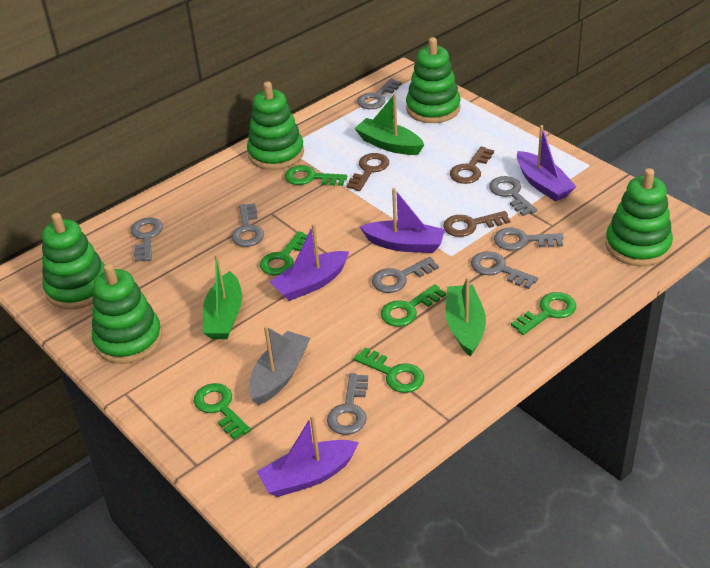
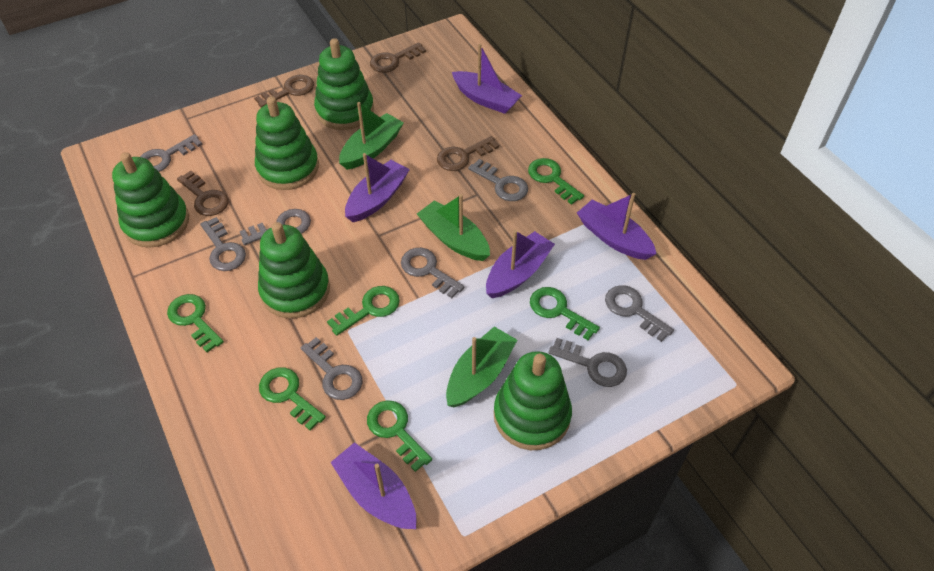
brown key: [346,153,389,191] [443,211,510,237] [450,146,494,184] = 3 -> [177,171,229,216] [254,75,314,108] [370,42,426,73] [437,136,499,171] = 4
grey boat: [249,326,310,405] = 1 -> none = 0
purple boat: [257,415,359,497] [270,224,349,301] [360,188,445,253] [517,125,576,202] = 4 -> [330,442,416,529] [345,153,410,222] [452,44,522,114] [486,230,555,298] [577,193,656,260] = 5

